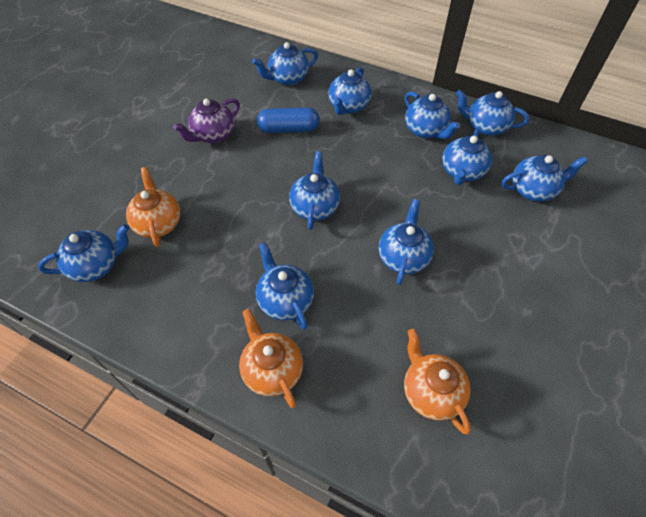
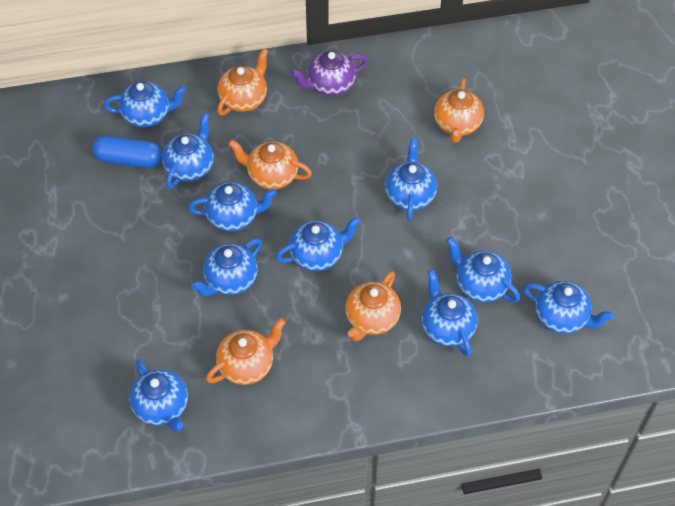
orange teapot: [126,167,180,247] [239,309,303,408] [404,329,471,434] = 3 -> [206,318,286,385] [217,48,268,115] [228,140,312,190] [345,271,401,341] [434,78,484,143] = 5

